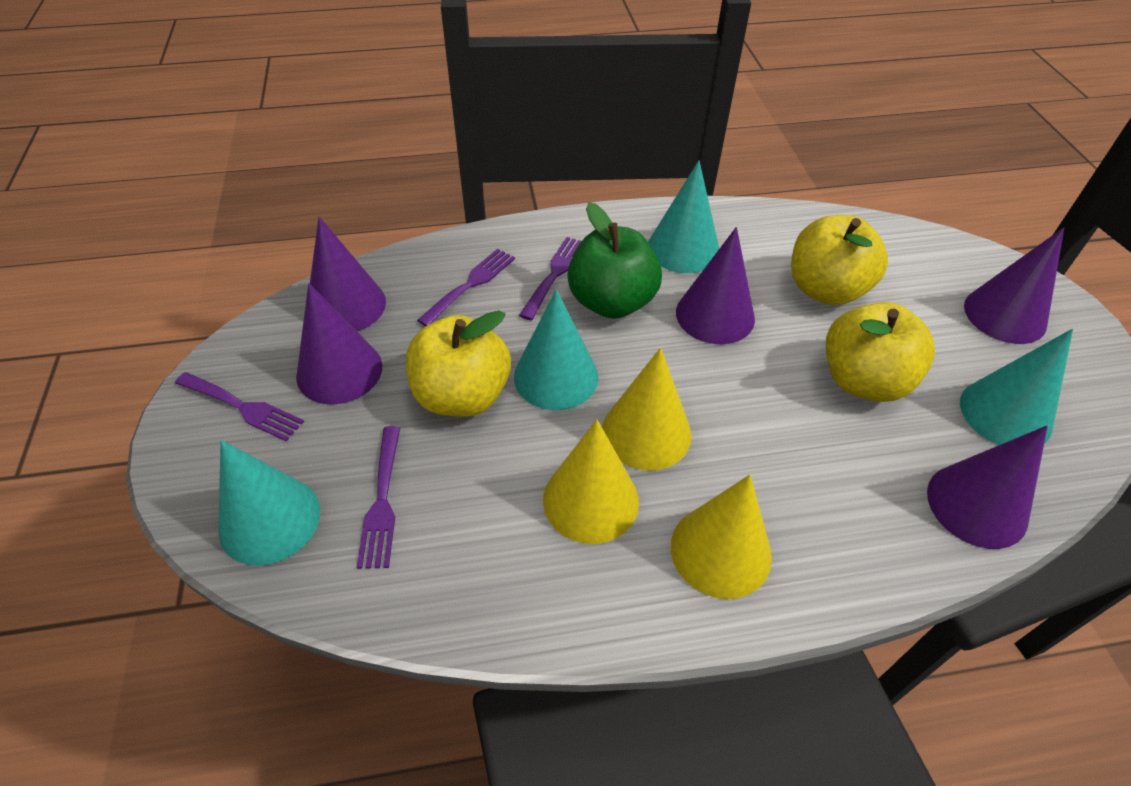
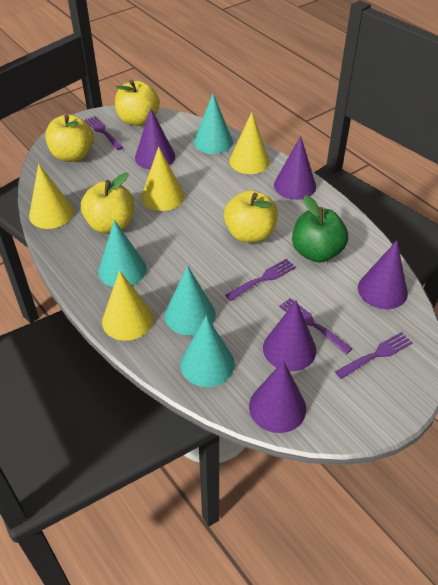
yellow apple: [406,310,511,417] [791,215,888,305] [826,302,935,402] = 3 -> [45,114,94,162] [81,173,134,233] [115,80,160,126] [224,190,278,243] = 4
yellow cone: [543,420,639,544] [602,348,691,471] [671,475,772,599] = 3 -> [29,164,74,229] [102,270,154,341] [141,146,184,211] [229,112,270,174] = 4

